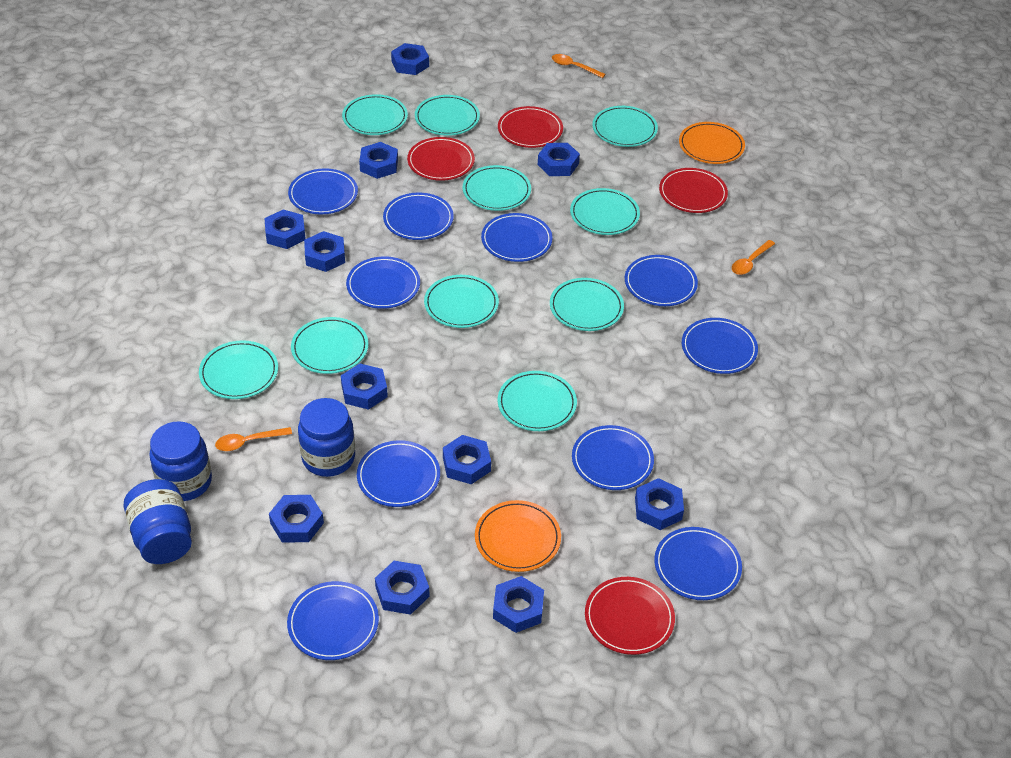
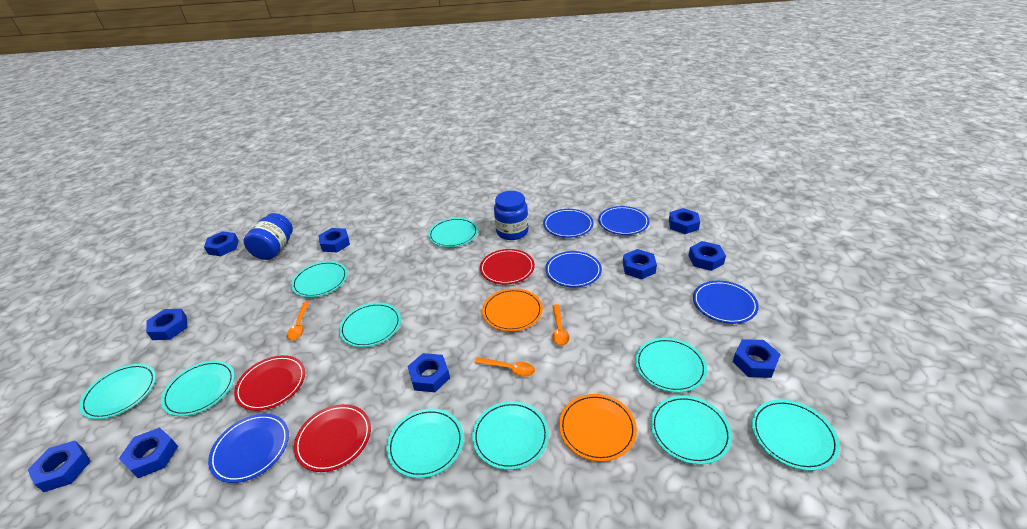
blue jar: [123,479,192,564] [149,421,212,501] [298,398,355,477] = 3 -> [244,213,293,260] [494,191,529,240] = 2
blue nut: [264,209,306,249] [269,495,324,542] [304,231,345,272] [341,364,388,410] [359,142,398,179] [375,561,430,615] [391,43,429,75] [443,435,491,484] [493,576,544,633] [538,143,580,176] [635,478,684,530] = 11 -> [28,440,91,492] [119,427,178,478] [146,309,188,340] [204,231,239,256] [319,228,350,252] [407,353,450,392] [623,249,657,279] [669,208,700,234] [688,241,726,271] [733,339,781,378] = 10
blue plate: [287,581,379,660] [288,168,358,214] [346,257,420,309] [357,440,440,507] [383,193,454,240] [481,213,553,262] [572,425,654,490] [625,255,698,306] [654,527,742,600] [682,318,758,374] = 10 -> [208,414,289,483] [543,209,594,238] [545,251,602,287] [598,206,649,235] [693,281,759,324] = 5
red plate: [407,137,475,181] [498,106,563,148] [585,577,675,655] [659,168,728,213] = 4 -> [234,355,305,411] [294,404,371,472] [480,249,535,284] = 3

